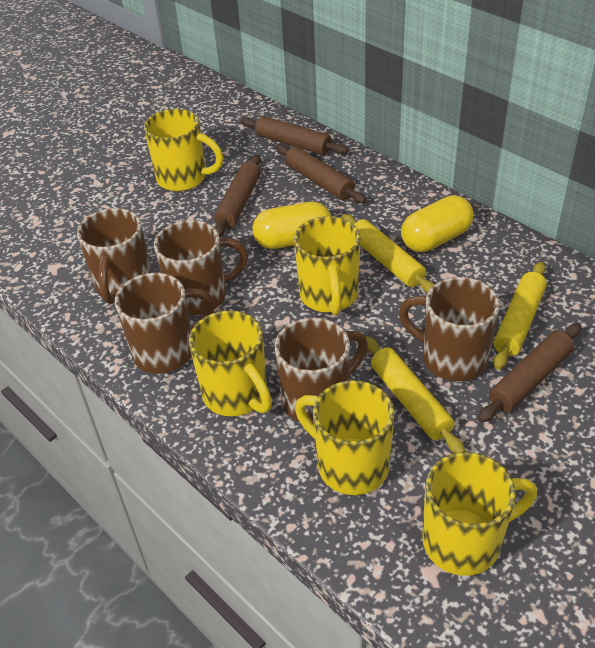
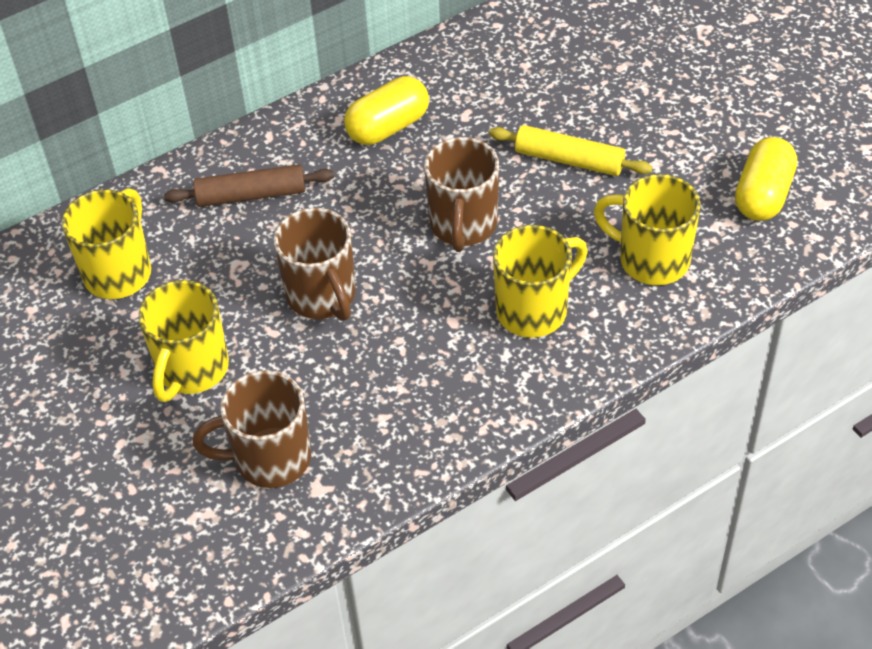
brown mug: [77,208,151,304] [115,273,215,374] [154,220,248,315] [274,318,368,424] [399,277,500,381] = 5 -> [193,370,311,488] [274,208,356,321] [424,137,499,252] = 3
brown rolling pin: [214,155,261,237] [241,116,348,155] [276,144,366,204] [478,323,582,422] = 4 -> [164,164,334,207] = 1
yellow mug: [144,109,223,191] [189,310,272,416] [294,216,360,315] [295,380,394,495] [422,452,537,576] = 5 -> [62,188,151,299] [138,280,229,402] [493,225,588,338] [594,174,701,285] = 4
yellow rolling pin: [342,214,435,293] [366,336,465,453] [494,262,547,370] = 3 -> [489,125,653,176] = 1

